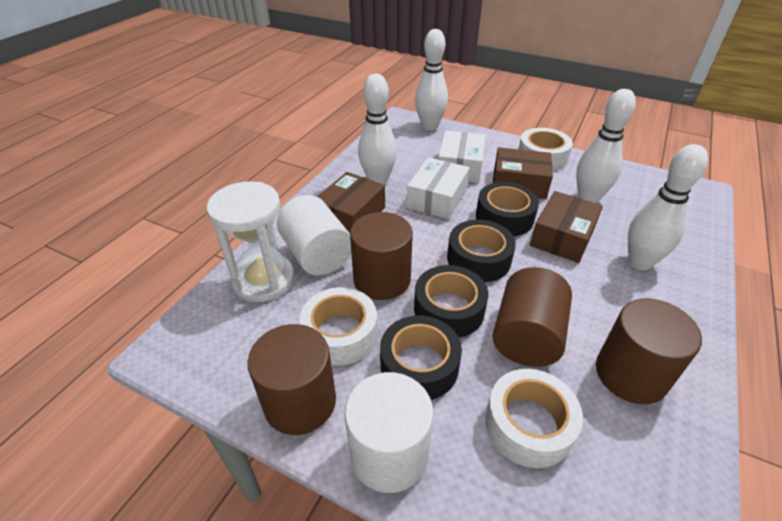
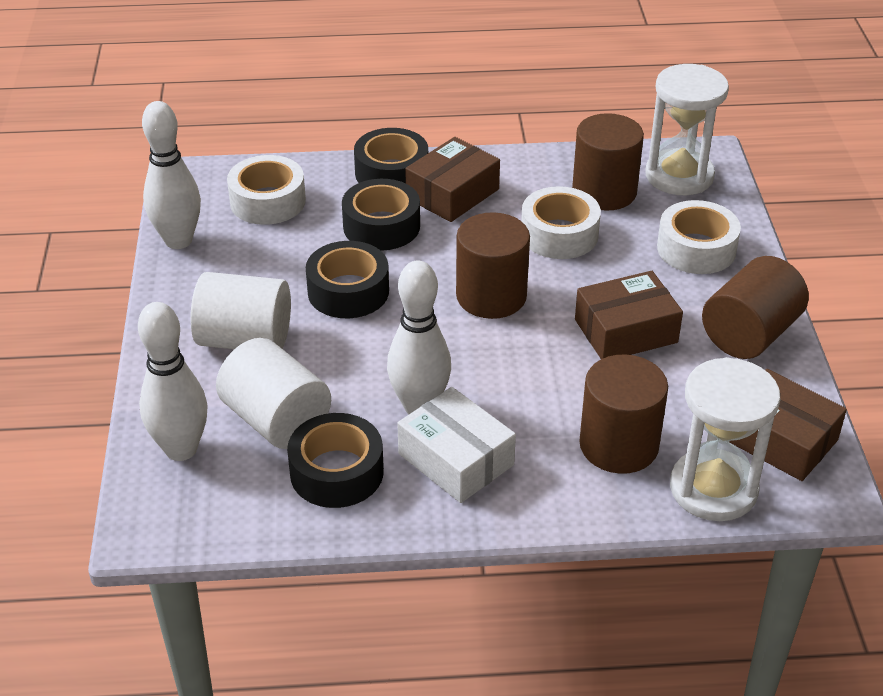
white bowling pin: [358,74,397,185] [415,29,448,131] [576,89,636,203] [628,144,708,270] = 4 -> [138,302,208,461] [142,101,201,249] [387,260,451,414] = 3
white box: [407,157,469,219] [438,131,485,183] = 2 -> [397,387,516,503] = 1
white hourglass: [207,181,294,302] = 1 -> [645,64,729,195] [670,357,781,521] = 2

